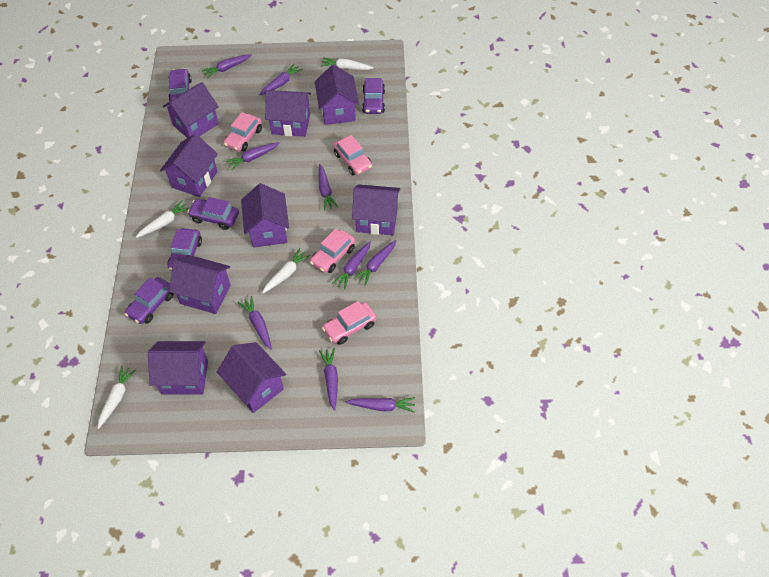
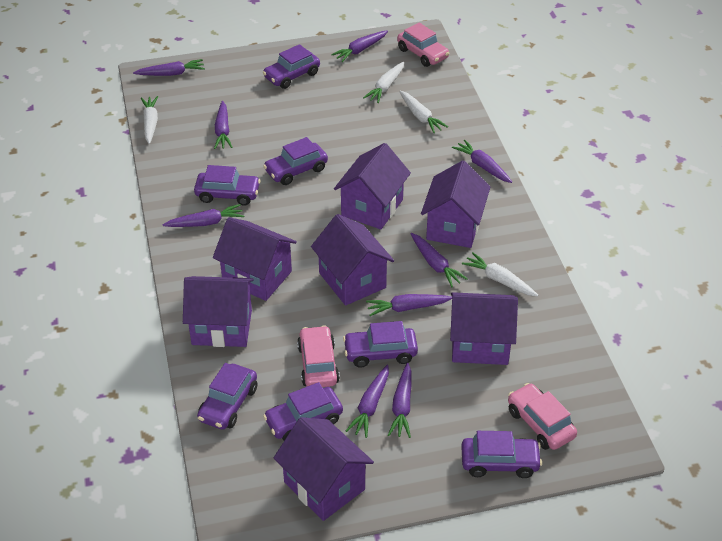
pink car: [224,112,262,152] [310,229,355,273] [322,301,376,345] [333,135,372,175] = 4 -> [297,325,340,387] [397,22,450,67] [508,383,577,450] = 3
purple car: [125,277,173,324] [167,228,202,271] [168,68,192,101] [187,197,239,230] [362,78,385,114] = 5 -> [194,165,261,206] [197,363,257,429] [263,44,320,89] [263,137,328,185] [263,382,343,441] [343,321,418,368] [461,431,542,478] = 7
purple house: [148,341,208,394] [160,134,218,197] [163,82,219,138] [169,255,231,314] [217,342,286,413] [241,183,289,248] [265,90,311,137] [315,65,359,125] [352,184,401,235] = 9 -> [183,276,254,347] [213,217,297,301] [274,417,374,521] [311,214,394,306] [334,143,411,230] [421,161,490,248] [450,292,518,365] = 7

